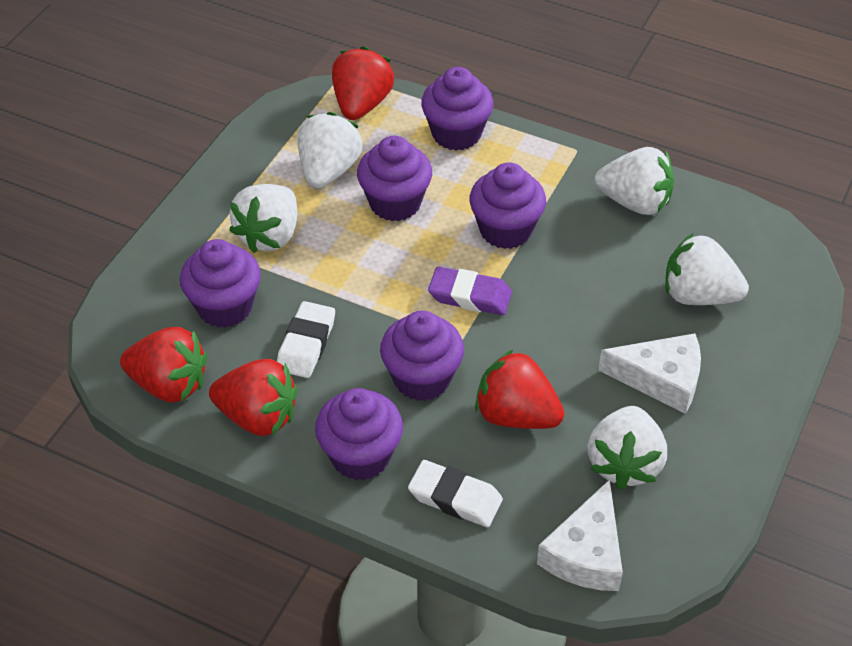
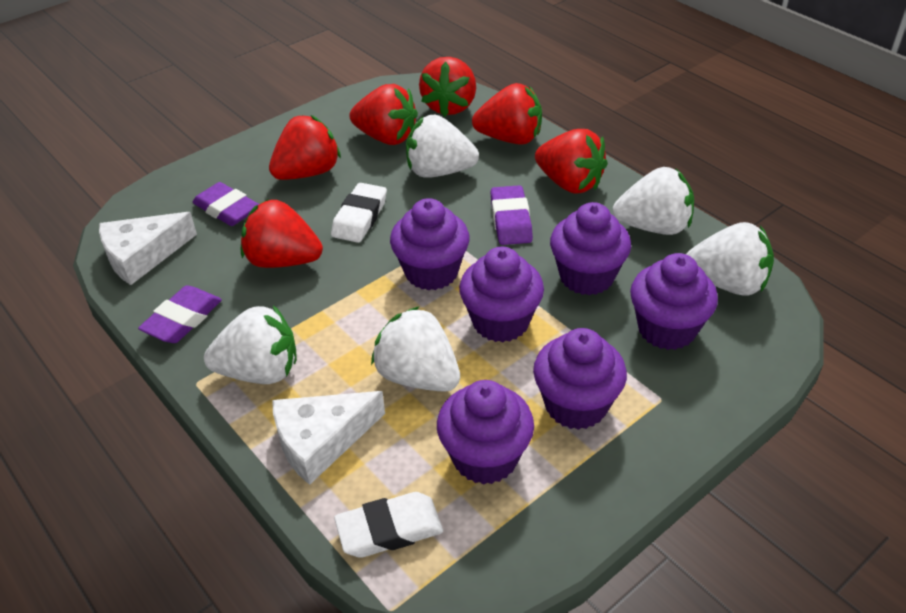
purple eraser: [428,267,512,315] = 1 -> [138,285,222,343] [193,182,259,226] [490,185,533,245] = 3
red strawberry: [120,327,207,403] [209,359,298,436] [332,46,394,120] [475,349,564,429] = 4 -> [241,199,323,268] [269,115,341,180] [349,84,418,145] [419,57,476,117] [472,83,542,145] [535,129,608,194] = 6

